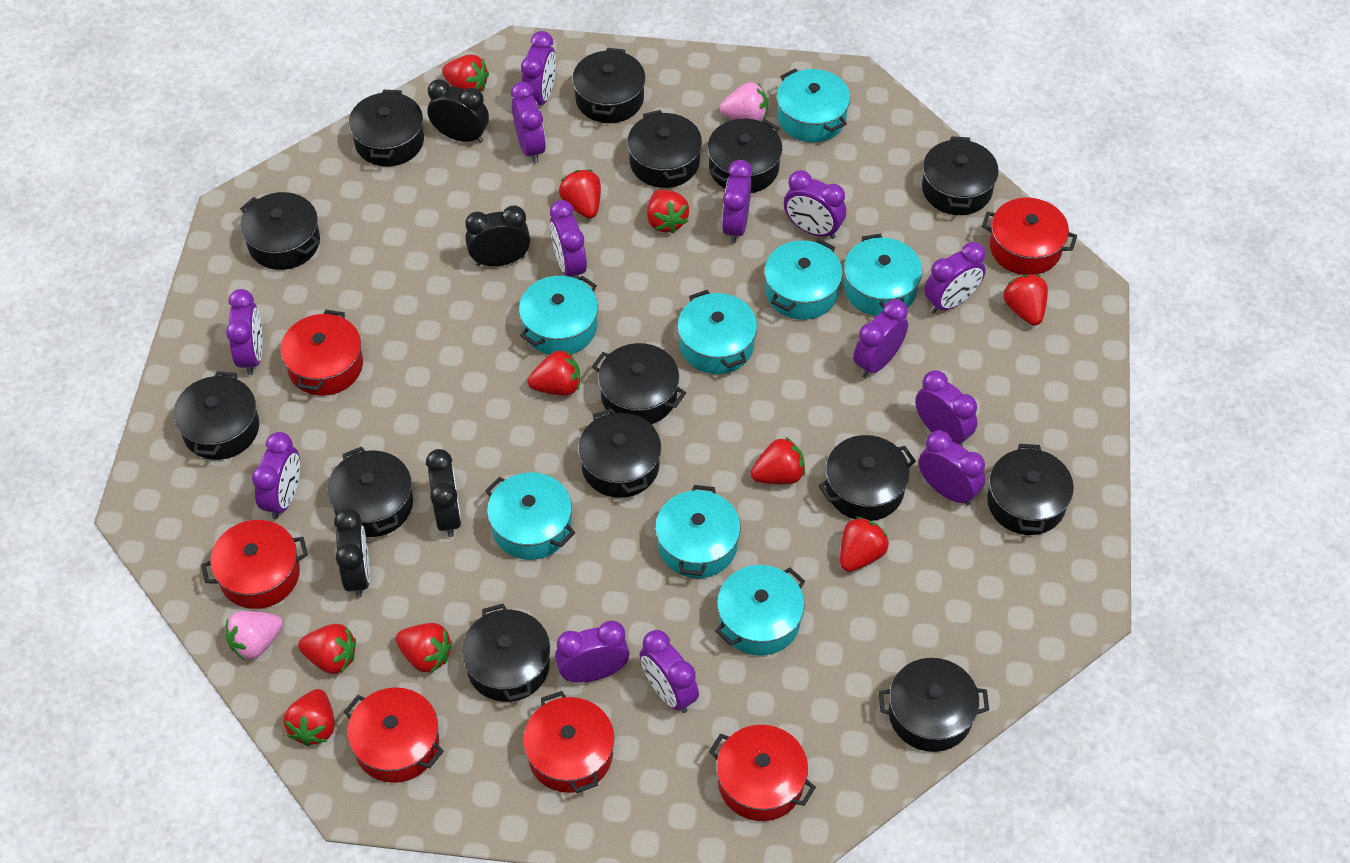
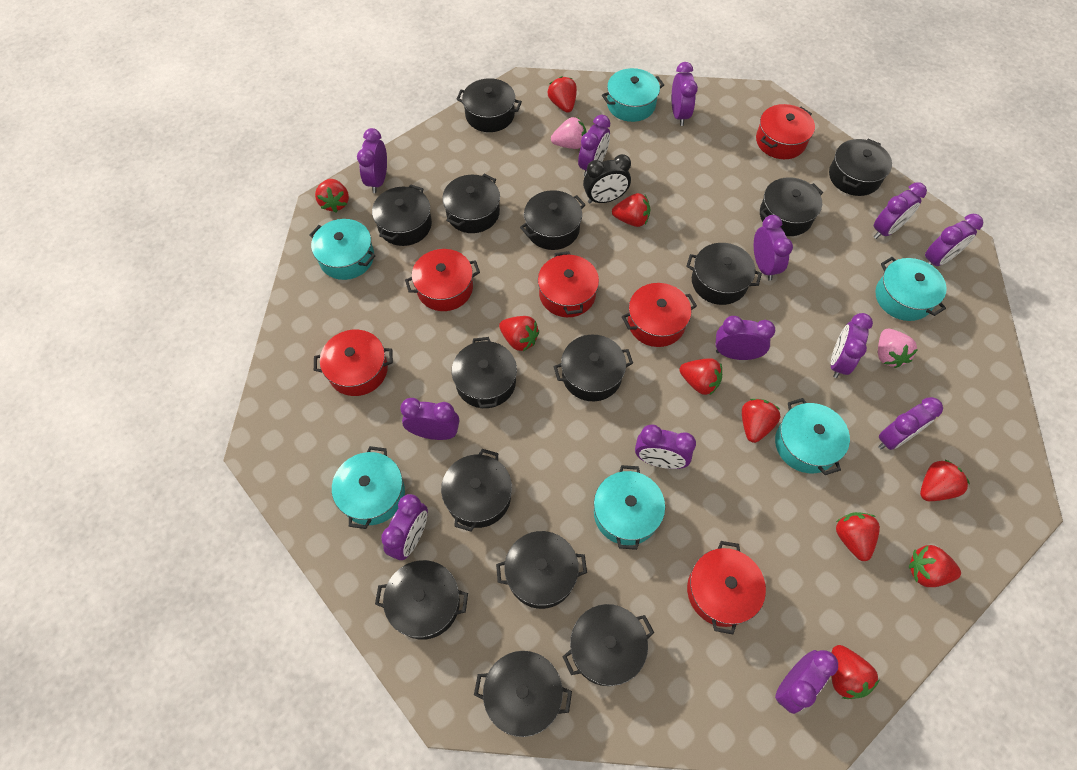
black clock: [334,508,370,598] [426,449,461,537] [428,79,489,143] [465,205,530,266] = 4 -> [583,154,631,204] = 1
turquoise pot: [485,473,575,560] [519,276,598,355] [655,485,741,578] [678,290,757,374] [715,565,805,656] [764,239,843,320] [777,68,850,142] [844,234,922,316] = 8 -> [310,219,376,280] [332,446,405,529] [594,465,665,550] [602,68,664,122] [775,398,850,475] [875,257,947,321] = 6

